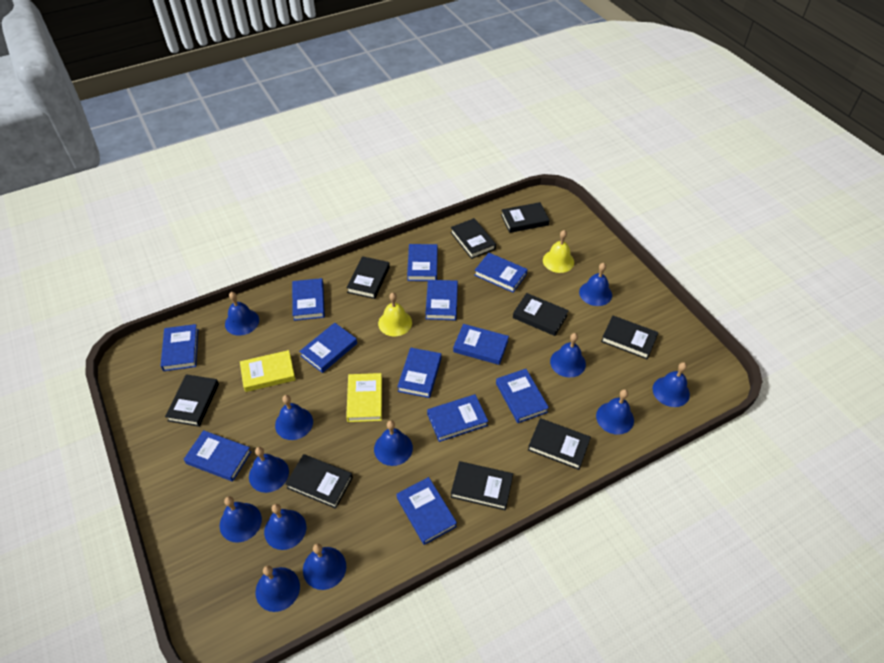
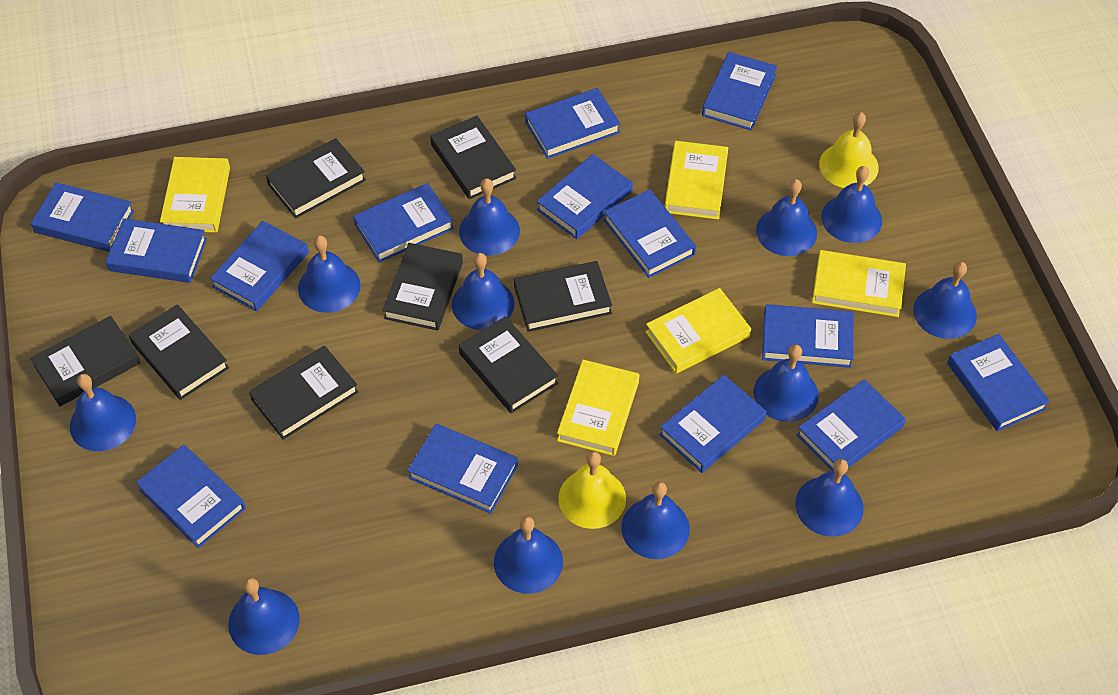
black book: [165,374,219,427] [285,454,353,509] [346,256,390,299] [450,218,496,259] [451,461,513,511] [501,202,550,233] [513,293,569,336] [528,418,591,470] [601,316,659,359] = 9 -> [30,316,140,406] [129,304,229,400] [249,346,359,440] [266,138,366,219] [382,243,463,331] [430,116,516,199] [459,316,558,413] [514,261,612,332] = 8
blue book: [161,324,198,371] [184,430,251,482] [292,278,325,321] [299,323,357,373] [396,477,457,545] [397,347,441,398] [407,244,438,281] [426,280,458,320] [427,394,488,442] [453,324,509,365] [474,253,528,293] [496,369,549,423] = 12 -> [31,182,134,252] [106,218,207,283] [136,445,246,548] [210,221,309,312] [353,183,454,263] [407,424,518,514] [525,88,620,159] [537,154,633,239] [604,189,696,278] [659,375,767,473] [702,52,777,131] [762,304,854,368] [796,379,906,471] [947,334,1050,431] = 14
yellow book: [240,350,295,392] [346,373,382,422] = 2 -> [160,157,230,232] [557,360,639,456] [646,288,751,374] [665,141,728,220] [812,250,906,317] = 5

